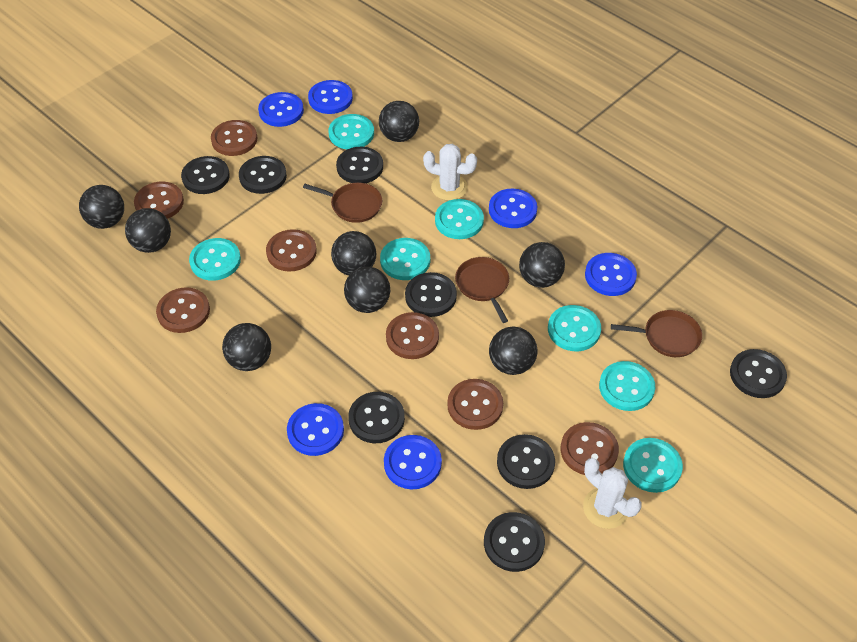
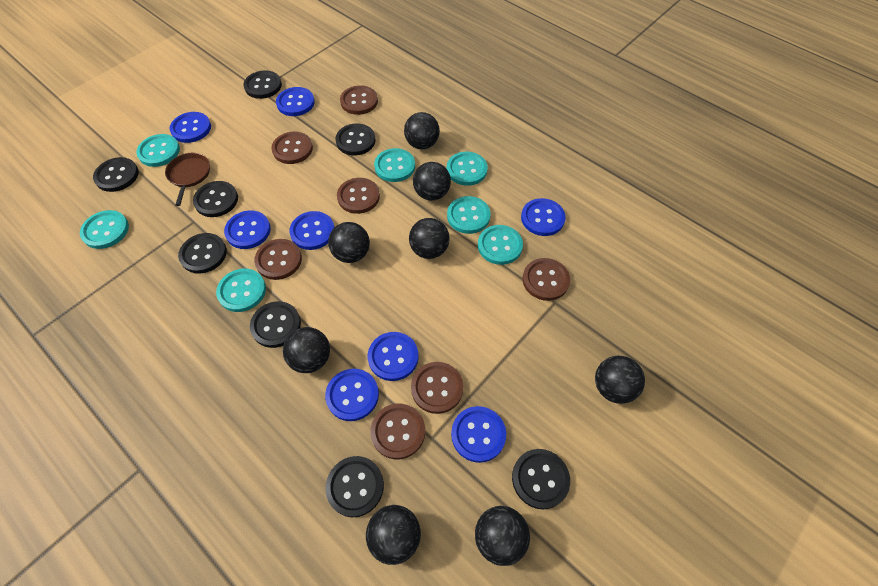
blue button: [258,92,304,127] [287,403,344,456] [308,80,353,114] [384,435,442,489] [489,189,537,228] [585,253,637,296] = 6 -> [170,112,211,143] [224,210,271,249] [276,87,315,116] [289,211,335,250] [325,369,379,421] [368,332,419,381] [451,406,506,463] [521,198,566,236] = 8
brown pan: [303,183,382,223] [455,257,509,323] [611,310,702,357] = 3 -> [165,153,210,206] = 1
white cactus: [423,144,477,201] [583,458,642,529] = 2 -> none = 0

